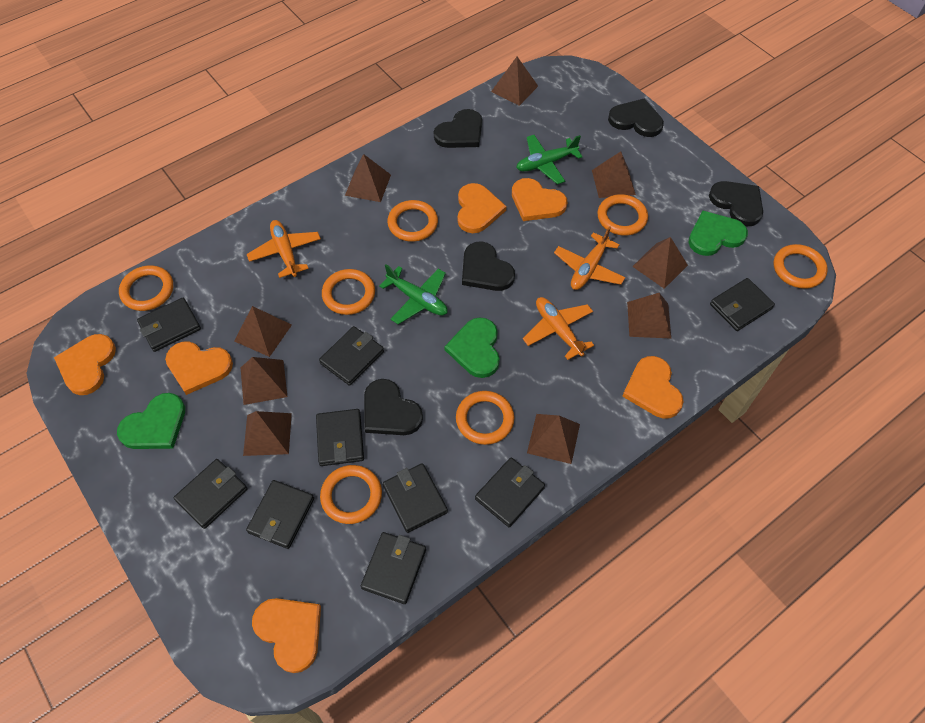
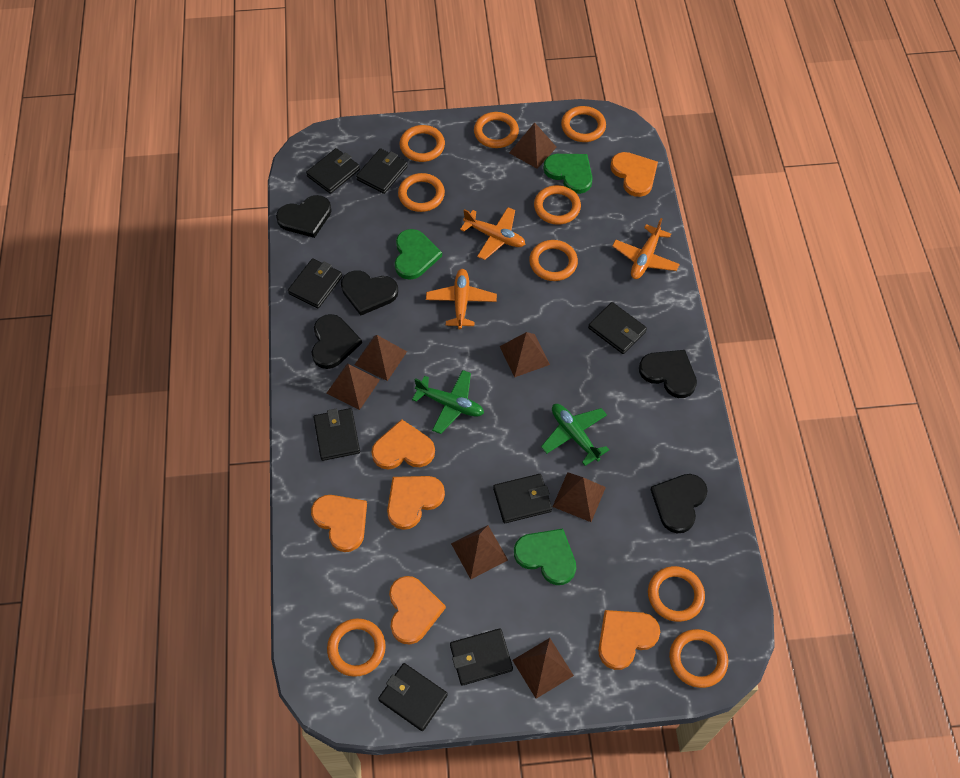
black wallet: [137,298,201,352] [173,459,247,529] [246,480,314,549] [316,409,364,466] [319,326,384,386] [361,532,426,604] [383,463,448,533] [475,458,545,527] [710,278,775,331] = 9 -> [288,258,343,308] [306,148,360,194] [314,408,360,461] [356,148,408,194] [378,663,448,731] [450,628,513,685] [493,474,552,523] [588,302,647,354] = 8
brown pyramid: [234,306,292,357] [241,357,287,405] [243,411,292,456] [345,154,391,202] [491,57,538,106] [527,414,580,464] [592,151,636,198] [627,293,671,339] [632,237,688,289] = 9 -> [326,364,380,410] [354,335,407,381] [451,525,508,579] [500,332,550,377] [509,122,557,169] [513,638,574,699] [553,472,606,522] = 7
orange ring: [119,265,173,311] [320,465,382,524] [322,269,375,315] [387,200,438,242] [456,391,514,445] [597,194,648,236] [773,244,828,289] = 7 -> [327,618,386,677] [398,173,445,212] [400,125,445,162] [474,112,519,148] [529,240,578,281] [534,185,581,225] [561,106,606,142] [648,566,705,622] [669,629,728,688] = 9

